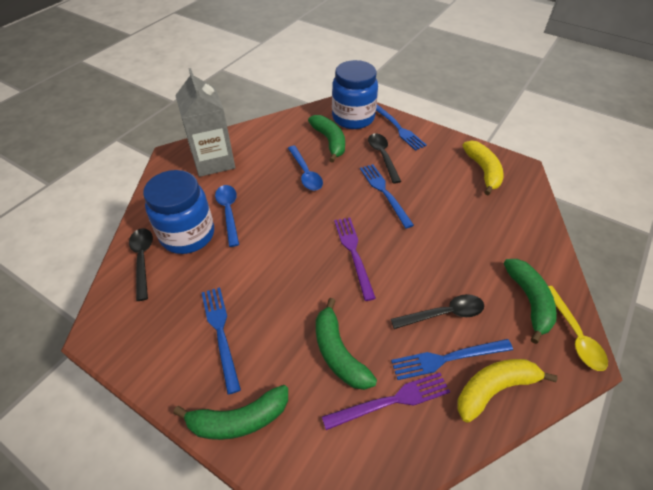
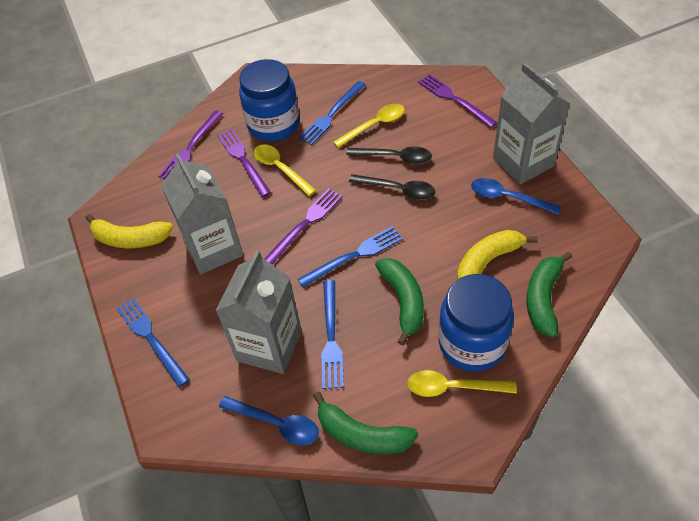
black spoon: [129,228,153,301] [368,133,401,183] [391,294,484,329] = 3 -> [346,147,432,164] [349,174,435,200] = 2
green banana: [173,385,288,440] [308,115,345,163] [316,298,377,390] [504,259,557,344] = 4 -> [313,391,418,454] [375,258,424,346] [527,252,573,337] = 3
grey carton: [175,68,235,177] = 1 -> [161,154,243,274] [215,250,302,374] [493,63,570,184] = 3
purple fork: [322,373,450,430] [334,217,376,301] = 2 -> [158,110,223,179] [217,129,271,197] [265,188,343,265] [418,74,497,128] = 4
yellow spoon: [548,286,608,371] = 1 -> [254,144,316,196] [333,104,405,148] [407,370,517,397] = 3

